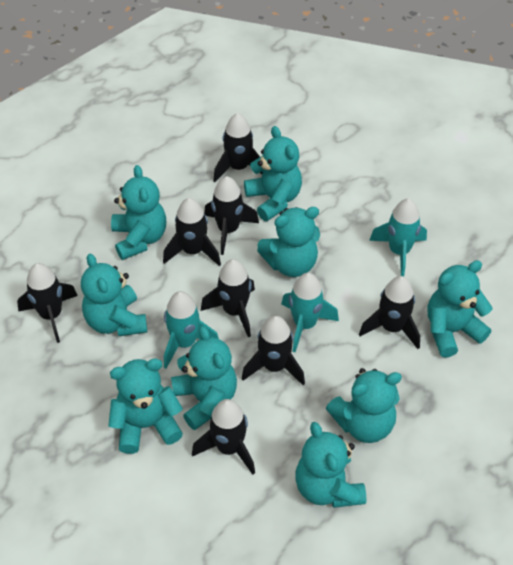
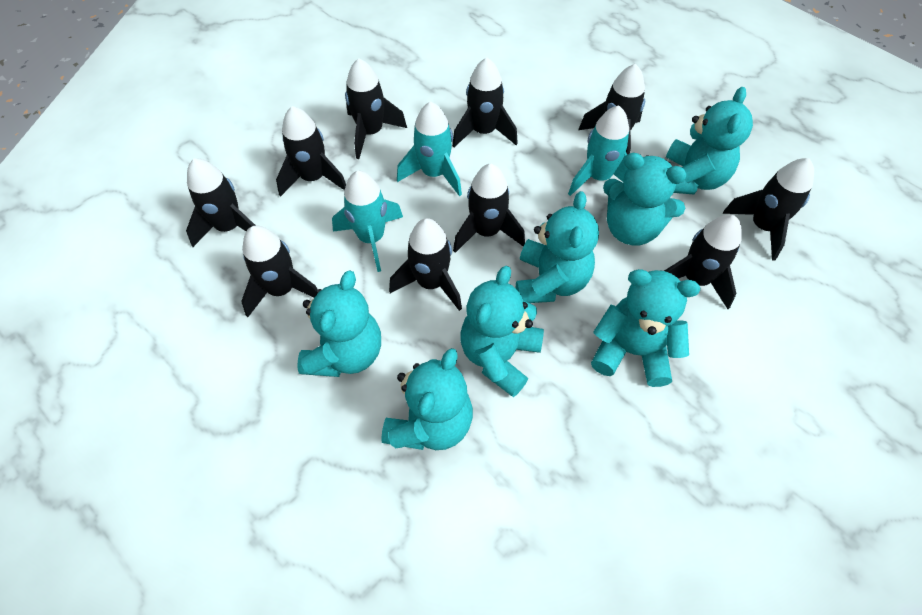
black rocket: [17,263,78,343] [163,198,221,266] [192,399,255,475] [201,259,255,337] [204,176,259,255] [213,113,263,182] [242,316,305,385] [359,276,420,349] = 8 -> [186,158,256,247] [241,225,318,317] [276,106,346,197] [345,58,407,159] [389,218,462,311] [452,58,518,147] [453,164,525,253] [578,64,645,155] [664,215,742,309] [722,158,814,261] = 10
turquoise teddy bear: [81,254,147,336] [108,359,183,454] [111,165,166,260] [171,326,237,430] [244,126,302,221] [257,207,320,277] [295,422,366,508] [326,368,402,443] [428,260,492,358] = 9 -> [298,271,381,377] [381,348,473,450] [460,266,544,397] [516,191,599,303] [591,269,700,387] [603,153,687,246] [666,87,753,194] = 7

